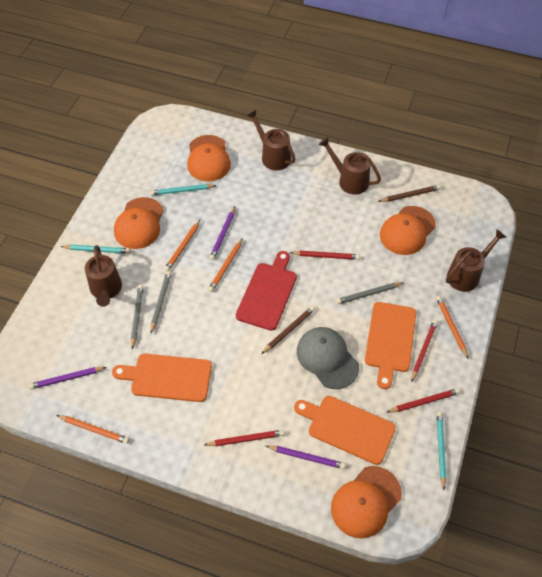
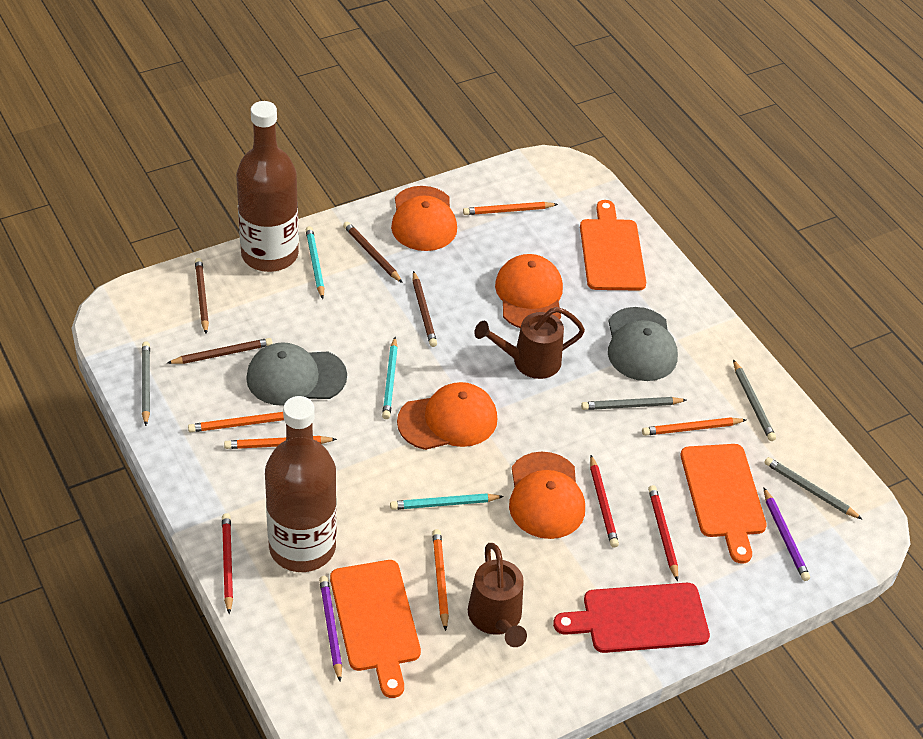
brown bottle: none = 0 -> [236,101,299,272] [265,396,337,572] = 2
brown pencil: [262,306,315,354] [378,185,441,202] = 2 -> [167,338,272,364] [195,258,209,334] [343,222,403,283] [413,271,437,347] = 4
brown watering can: [85,245,122,307] [246,110,296,170] [319,137,381,194] [446,229,506,292] = 4 -> [468,543,527,647] [474,307,585,379] = 2
grey cap: [297,327,359,389] = 1 -> [246,342,347,406] [608,307,678,381] = 2
grey pencil: [131,285,143,349] [150,271,171,333] [336,282,404,304] = 3 -> [142,341,150,426] [581,397,687,410] [733,359,776,441] [764,457,862,519] = 4
orange pencil: [56,415,129,444] [164,220,200,271] [208,238,243,292] [436,296,469,359] = 4 -> [188,412,284,432] [224,436,337,449] [432,529,449,631] [463,202,558,215] [642,417,746,436] = 5
purple pencil: [29,367,106,389] [209,207,235,260] [266,446,346,469] = 3 -> [319,576,342,682] [764,488,810,581] = 2
red pencil: [204,430,284,446] [290,251,360,260] [387,388,460,413] [411,320,438,382] = 4 -> [222,513,233,614] [590,455,619,548] [648,485,678,581] = 3

